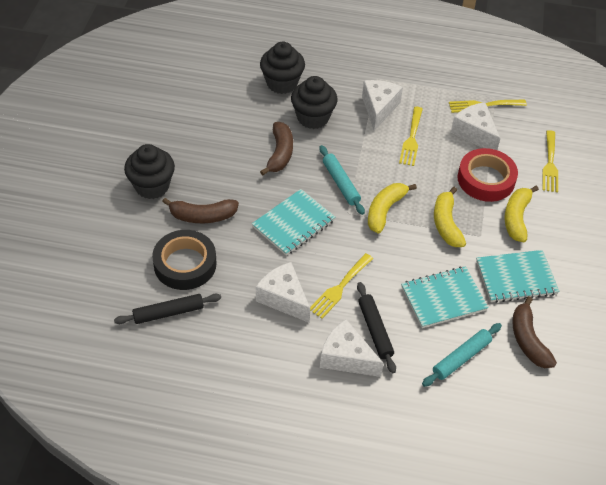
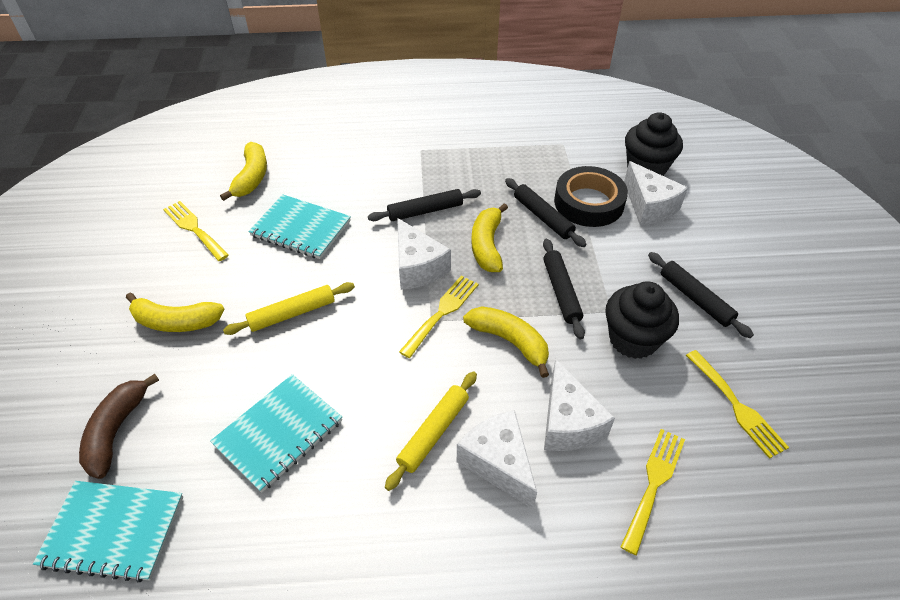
black cupcake: [124,144,175,199] [260,42,305,94] [291,76,338,129] = 3 -> [605,281,679,359] [625,112,683,176] = 2
black rolling pin: [114,294,221,324] [357,282,396,373] = 2 -> [368,189,481,221] [505,178,586,247] [543,239,585,339] [648,252,754,338] = 4
brown banana: [162,198,239,223] [260,122,293,175] [512,296,557,368] = 3 -> [79,374,159,479] = 1
red tape: [457,148,518,202] = 1 -> none = 0
turquoise rolling pin: [319,145,365,215] [422,323,502,387] = 2 -> none = 0
yellow banana: [368,183,417,234] [434,187,466,247] [505,186,539,242] = 3 -> [126,293,225,332] [220,142,267,201] [463,307,549,378] [471,203,508,272] = 4
yellow rolling pin: none = 0 -> [223,282,355,335] [385,371,477,491] = 2

